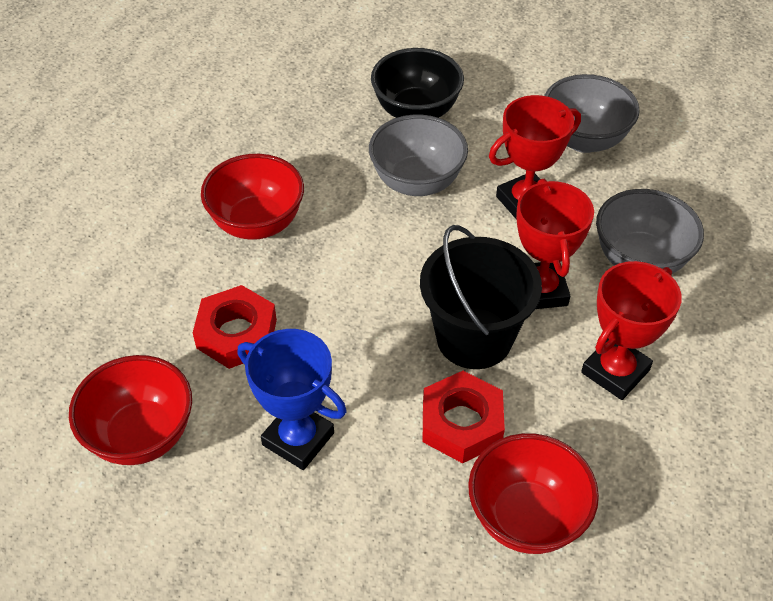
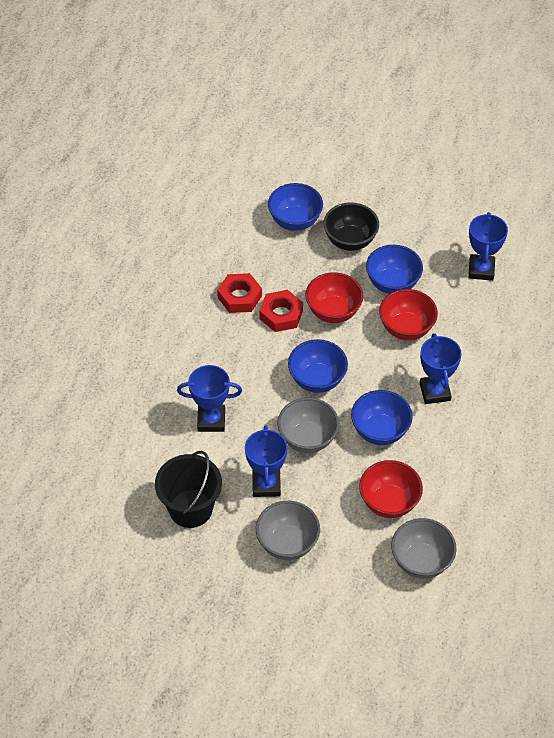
blue bowl: none = 0 -> [268,183,323,231] [288,339,348,393] [351,390,413,445] [366,245,423,294] = 4
blue trophy: [237,329,347,470] = 1 -> [177,365,242,432] [245,426,287,497] [420,333,462,404] [468,212,508,281] = 4
red trophy: [489,95,581,220] [516,179,594,309] [581,261,682,400] = 3 -> none = 0

